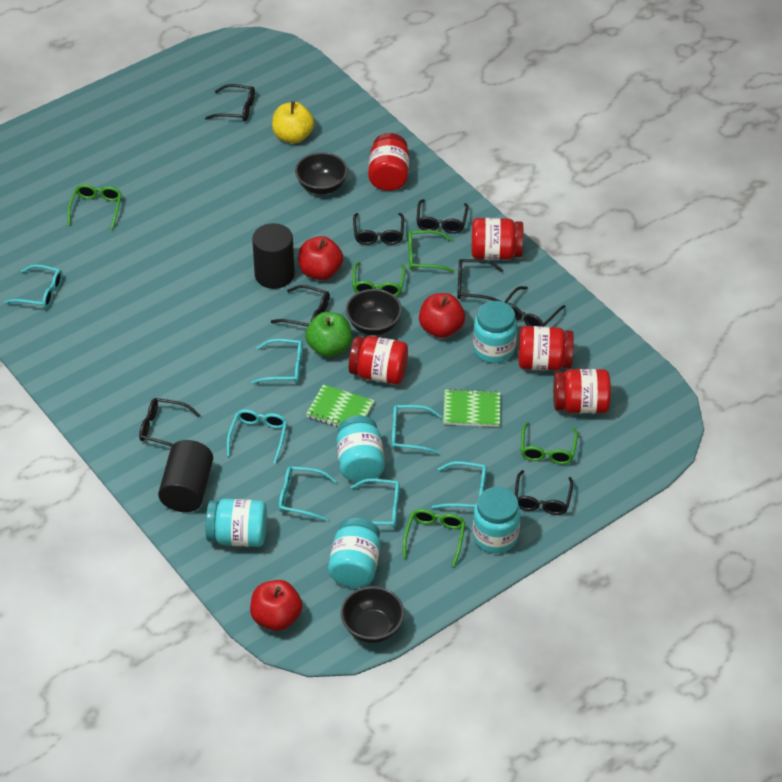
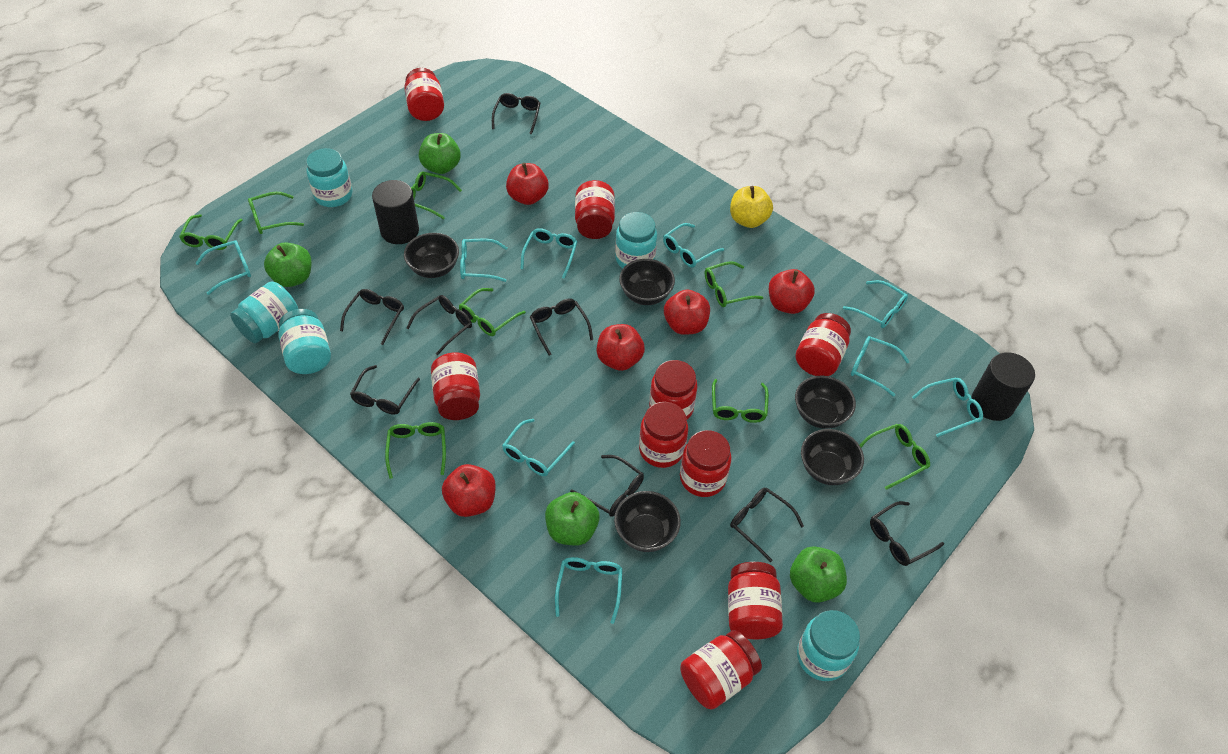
black bowl: [295,152,348,195] [341,586,404,643] [346,289,402,335] = 3 -> [404,233,459,278] [614,491,681,552] [619,259,675,305] [795,376,856,429] [801,429,864,485] = 5
green apple: [305,312,352,357] = 1 -> [264,242,312,287] [419,133,461,174] [545,492,599,546] [790,546,847,603] = 4
green glasses: [67,184,122,230] [352,262,406,296] [403,509,465,567] [408,230,454,273] [521,422,578,464] = 5 -> [179,214,242,250] [248,192,304,234] [385,422,446,479] [411,171,462,219] [459,288,526,336] [705,261,763,307] [712,379,769,423] [860,424,930,490] = 8
green notebook: [306,384,374,427] [443,389,501,427] = 2 -> none = 0
red apple: [250,580,302,631] [298,236,343,280] [419,293,465,338] = 3 -> [442,464,496,517] [506,163,549,205] [597,324,645,371] [664,289,710,335] [769,269,815,314] = 5
red jar: [349,336,408,384] [368,133,409,191] [472,218,523,260] [519,326,574,370] [553,369,611,413] = 5 -> [404,68,444,121] [431,352,480,420] [575,180,615,239] [639,402,688,468] [649,360,698,420] [680,430,731,497] [680,630,762,710] [728,562,783,639] [795,313,851,376] = 9
turquoise glasses: [4,264,63,309] [227,409,287,464] [252,339,303,384] [279,466,337,522] [351,479,400,528] [392,405,441,454] [432,461,487,509] = 7 -> [195,240,251,295] [460,239,507,282] [502,419,575,476] [521,228,577,279] [555,557,623,624] [663,223,724,267] [843,280,908,328] [851,336,909,397] [912,377,983,437] = 9

